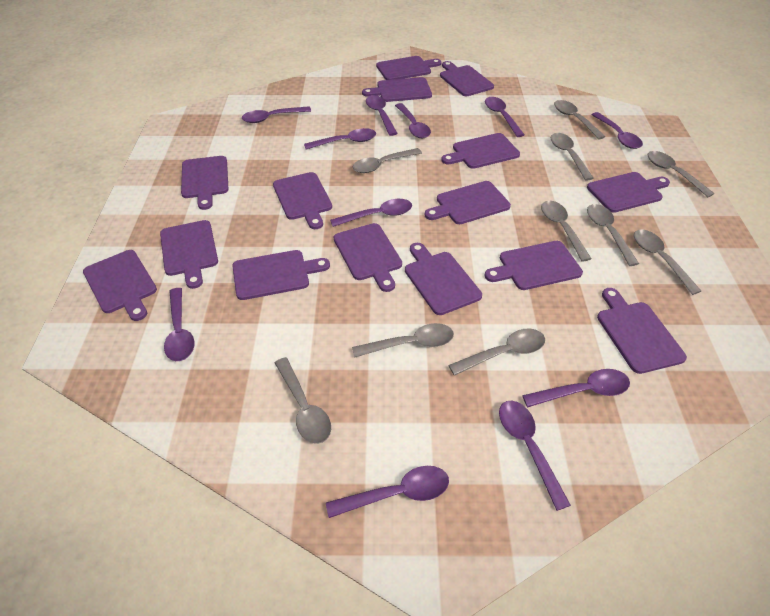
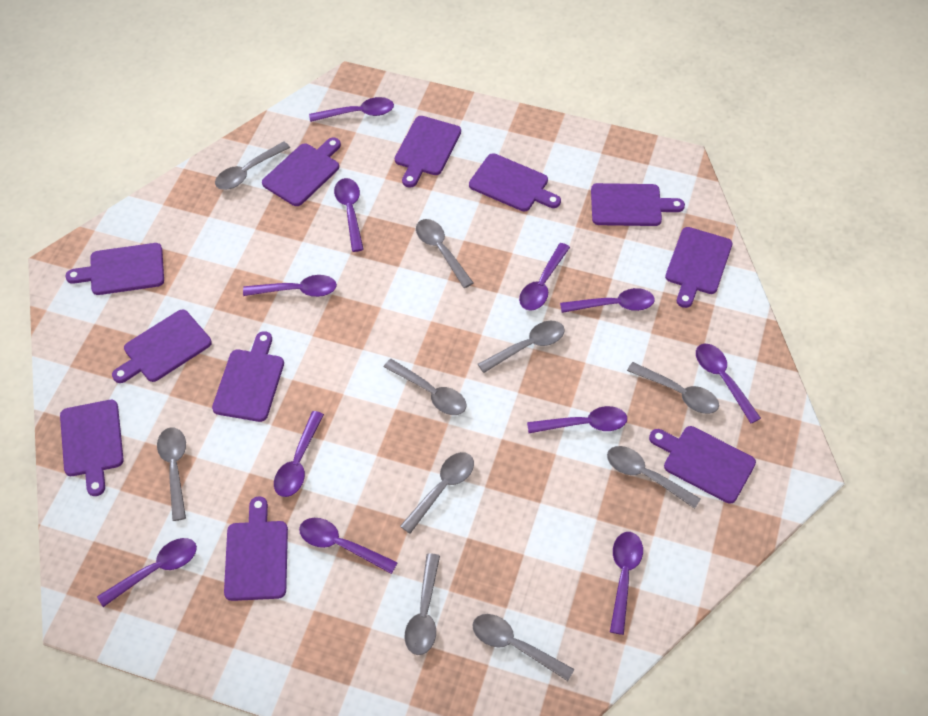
purple cutting board: [83,250,157,321] [160,220,218,289] [181,156,229,210] [232,250,330,300] [273,172,332,229] [334,223,402,292] [362,77,432,102] [376,56,442,80] [405,243,482,315] [424,181,511,224] [440,61,494,96] [441,133,520,169] [484,241,583,290] [587,172,670,213] [597,288,687,374] = 15 -> [60,400,124,496] [65,243,164,295] [112,310,212,383] [212,331,284,422] [224,496,288,601] [262,138,341,206] [395,116,461,187] [469,153,561,211] [591,183,685,226] [649,426,756,504] [665,227,732,308] = 11

